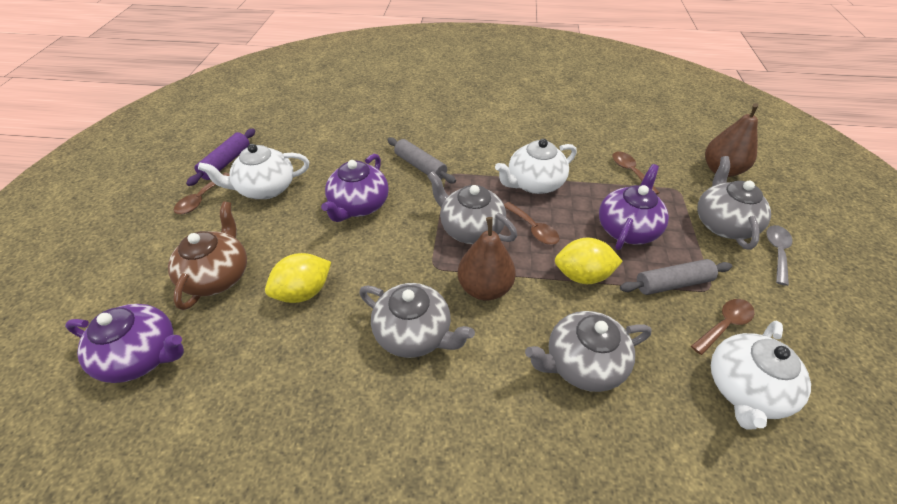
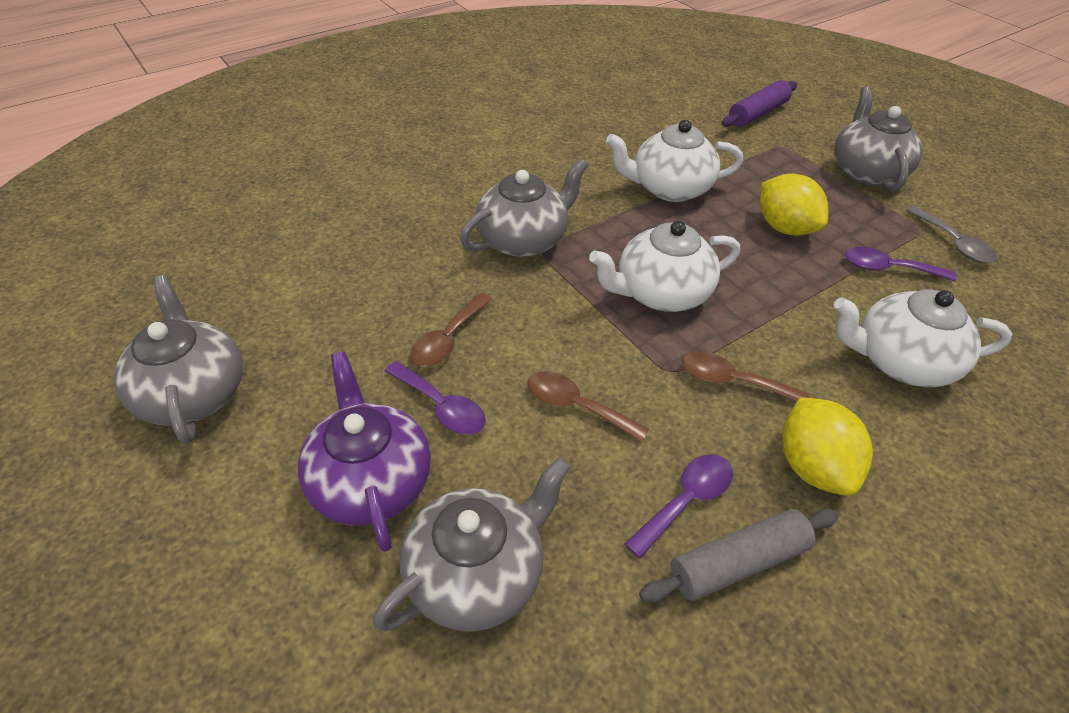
brown pear: [458,217,516,300] [705,103,758,177] = 2 -> none = 0
brown spoon: [174,173,230,214] [504,202,560,245] [613,151,659,194] [691,299,755,355] = 4 -> [410,293,493,367] [528,371,649,442] [682,352,809,402] = 3
brown teapot: [168,201,247,310] = 1 -> none = 0
grey rolling pin: [387,137,456,183] [620,259,732,295] = 2 -> [639,508,839,603] = 1
purple spoon: none = 0 -> [385,361,486,435] [625,454,733,559] [845,247,956,281] = 3
purple teapot: [65,304,184,383] [321,154,389,222] [599,164,669,250] = 3 -> [298,351,431,552] = 1

